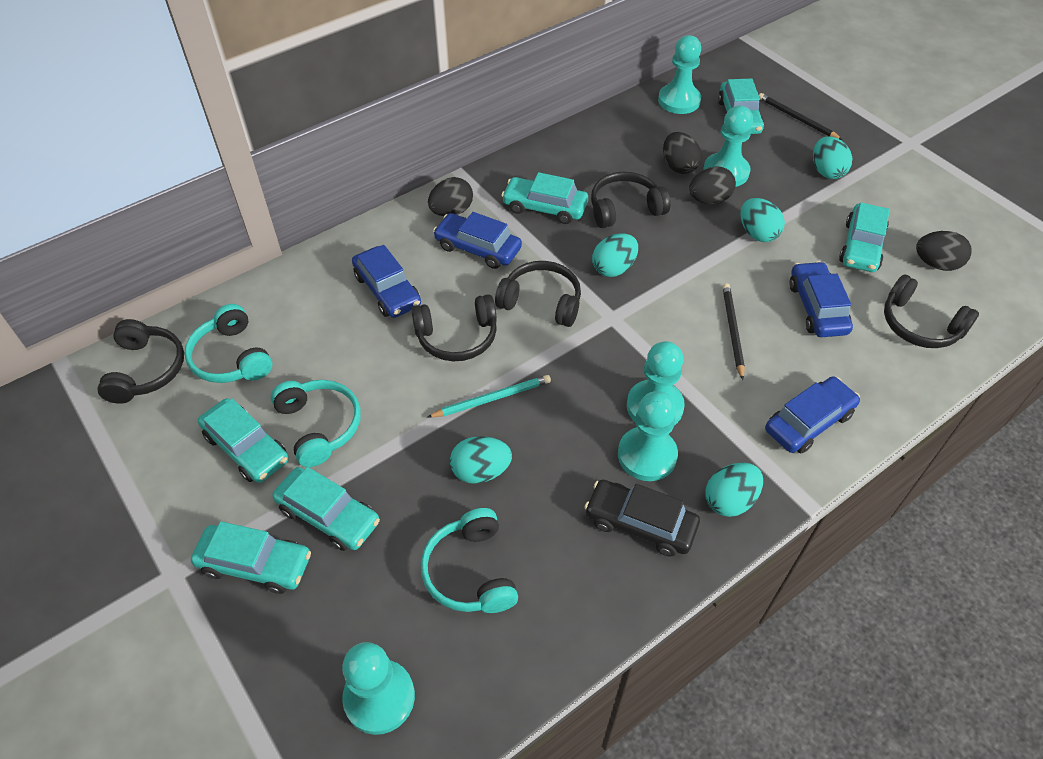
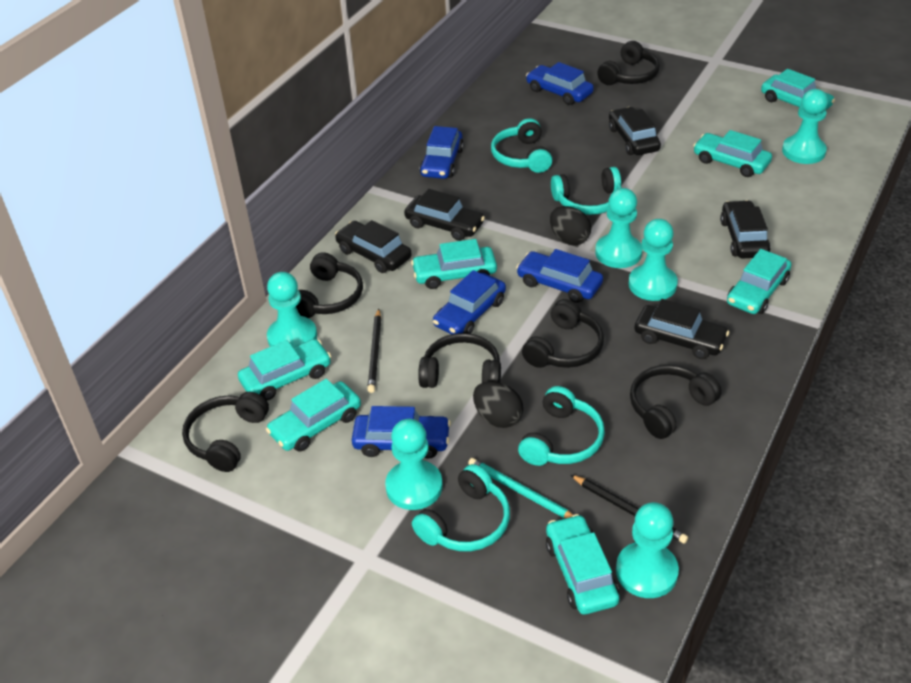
black car: [584,479,700,557] = 1 -> [335,220,412,273] [404,189,485,241] [609,107,661,155] [634,299,729,359] [720,200,771,259] = 5
black egg: [428,177,473,216] [663,132,701,174] [689,166,736,204] [916,231,972,271] = 4 -> [473,381,523,428] [550,206,591,245] = 2
black headphones: [98,319,184,404] [411,294,497,361] [495,261,581,327] [591,172,670,228] [884,275,979,348] = 5 -> [182,392,269,472] [296,252,363,318] [418,333,501,388] [522,299,604,368] [597,41,660,85] [630,365,722,439] = 6
blue car: [352,245,421,318] [433,212,522,269] [765,376,860,453] [789,261,853,337] = 4 -> [352,406,451,458] [420,126,464,179] [433,270,506,334] [516,249,603,303] [526,62,594,105] = 5
turquoise car: [191,521,311,594] [198,398,289,483] [272,467,380,551] [501,172,588,224] [718,78,764,134] [839,202,890,272] = 6 -> [238,339,331,401] [266,379,361,452] [411,239,497,289] [546,514,619,614] [693,130,772,177] [727,249,791,314] [761,69,835,110] = 7
turquoise egg: [450,436,512,484] [592,233,638,277] [705,463,763,517] [740,198,785,242] [813,136,852,179] = 5 -> none = 0
turquoise headphones: [184,304,272,383] [271,380,361,467] [421,508,518,613] = 3 -> [412,464,510,551] [491,118,552,173] [518,386,605,466] [551,167,622,215] = 4
turquoise pawn: [342,642,415,735] [618,391,678,481] [627,341,685,425] [658,35,701,114] [703,106,753,187] = 5 -> [267,272,317,347] [385,419,443,510] [595,188,642,268] [616,502,679,598] [629,219,678,301] [782,89,828,164] = 6

